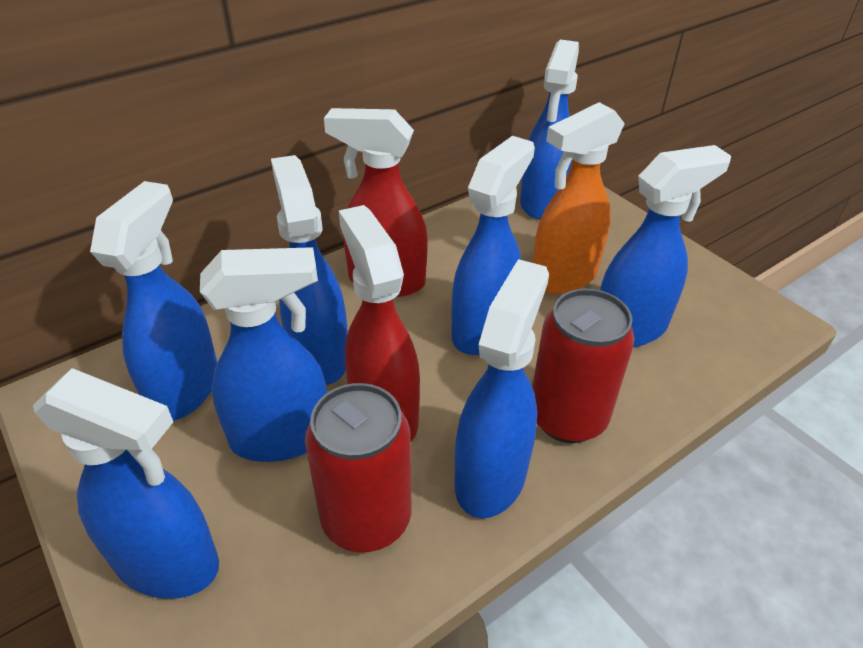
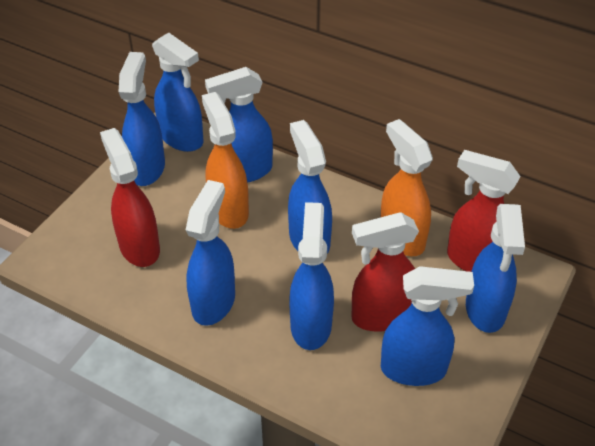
orange spray bottle: [533,102,625,294] = 1 -> [202,92,249,229] [381,119,433,256] = 2
red can: [305,383,412,552] [532,289,635,443] = 2 -> none = 0
red spray bottle: [324,108,428,297] [339,205,420,441] = 2 -> [100,128,160,267] [351,212,419,332] [447,150,521,272] = 3

